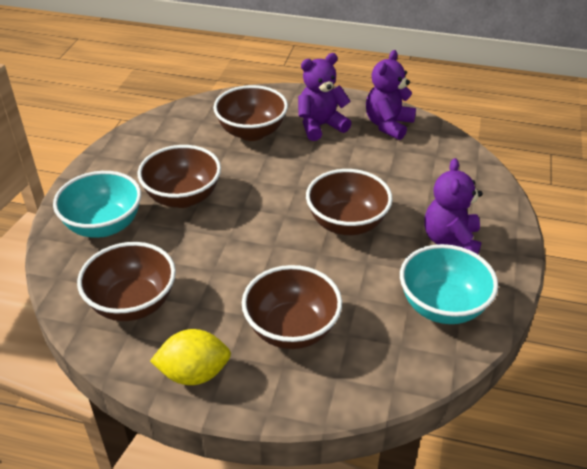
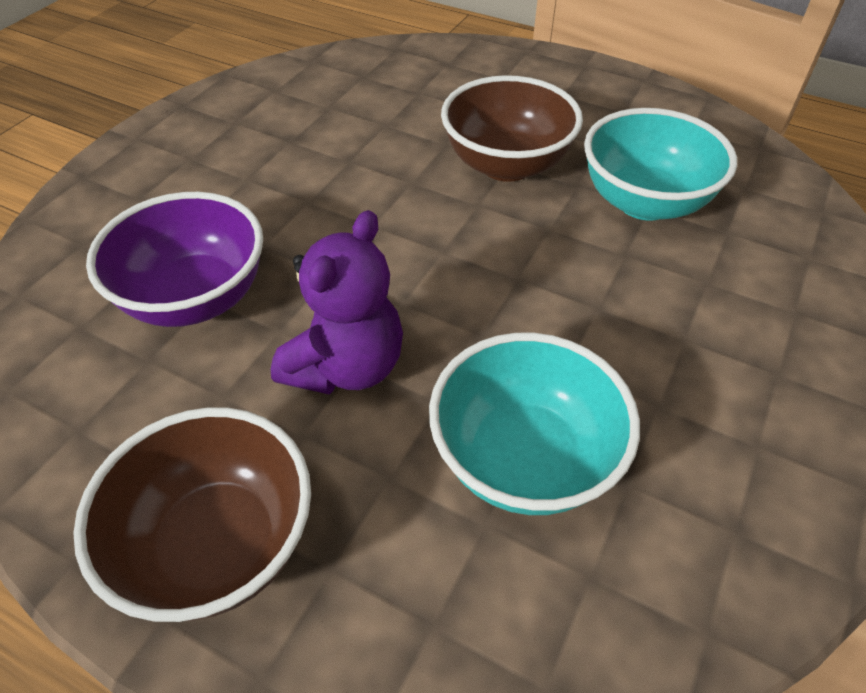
brown bowl: [77,242,176,321] [138,145,221,208] [213,85,288,141] [242,265,342,349] [306,169,392,235] = 5 -> [73,407,311,622] [441,75,583,182] = 2
purple bowl: none = 0 -> [86,192,263,327] = 1
purple teddy bear: [298,53,351,141] [366,50,416,140] [424,158,483,254] = 3 -> [271,210,403,395] = 1
yellow lemon: [150,329,231,385] = 1 -> none = 0

